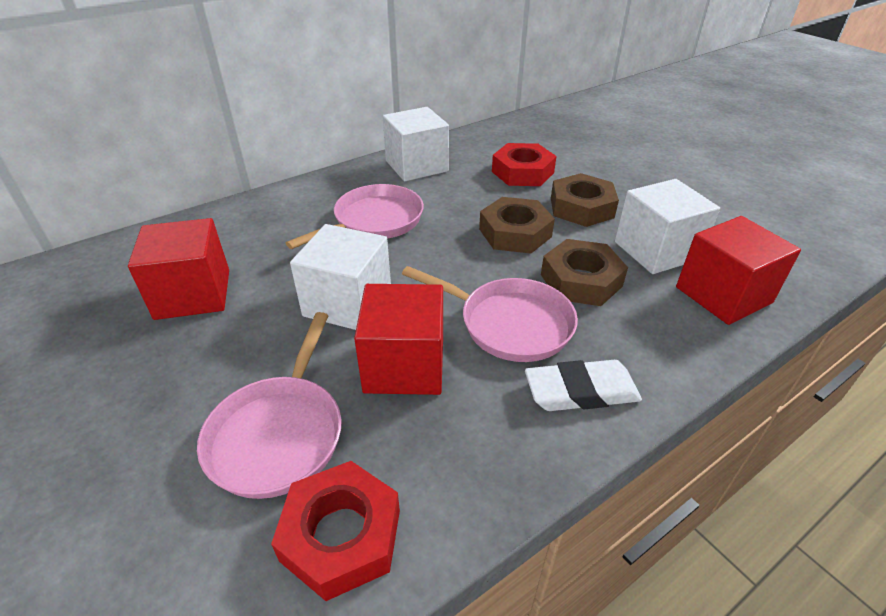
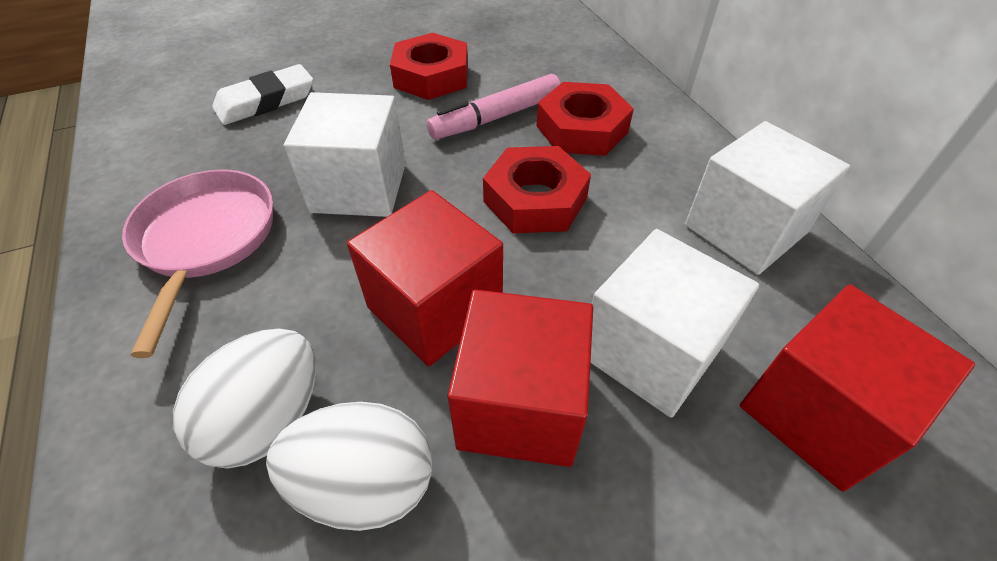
brown nut: [479,197,555,253] [541,239,628,306] [551,173,619,227] = 3 -> none = 0
pink marker: none = 0 -> [426,74,561,139] = 1
pink pan: [197,312,342,499] [286,184,424,249] [402,266,578,362] = 3 -> [122,170,273,358] = 1
red nut: [271,461,400,601] [492,143,557,186] = 2 -> [390,33,468,100] [483,146,591,233] [537,82,634,156] = 3
white egg: none = 0 -> [173,328,316,468] [266,402,432,531] = 2

